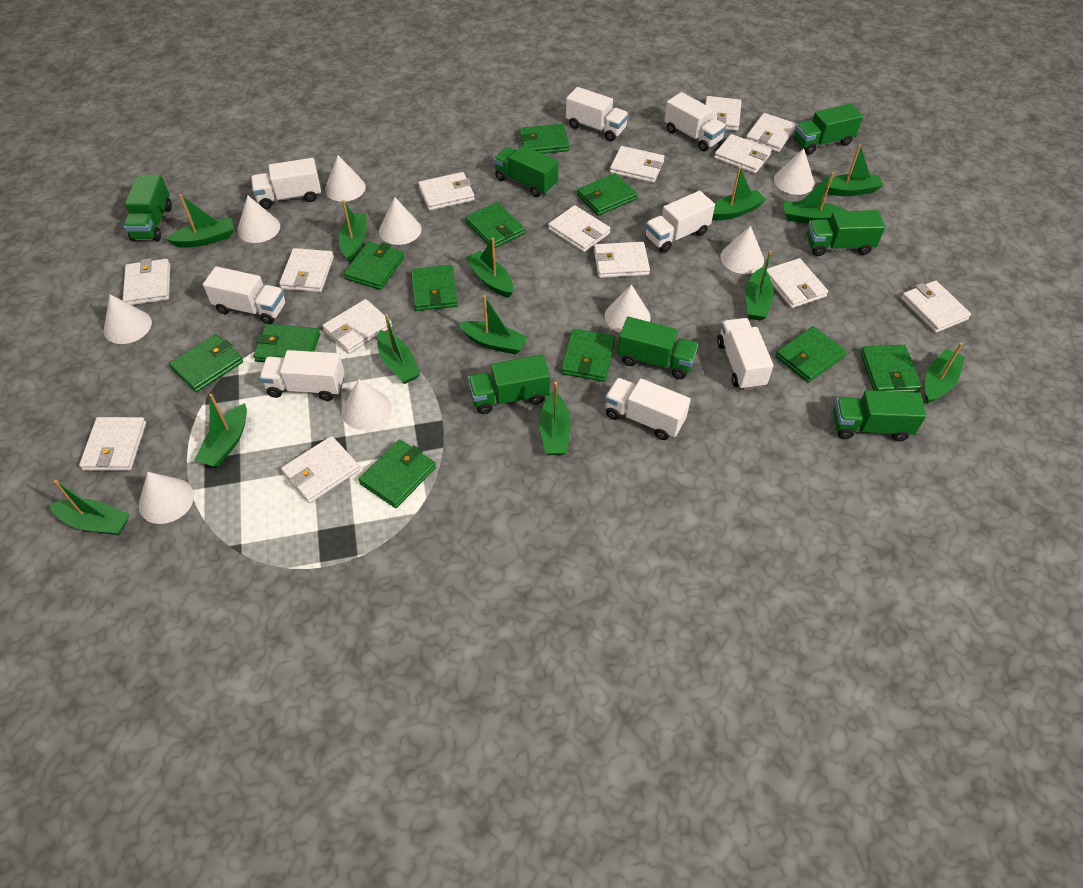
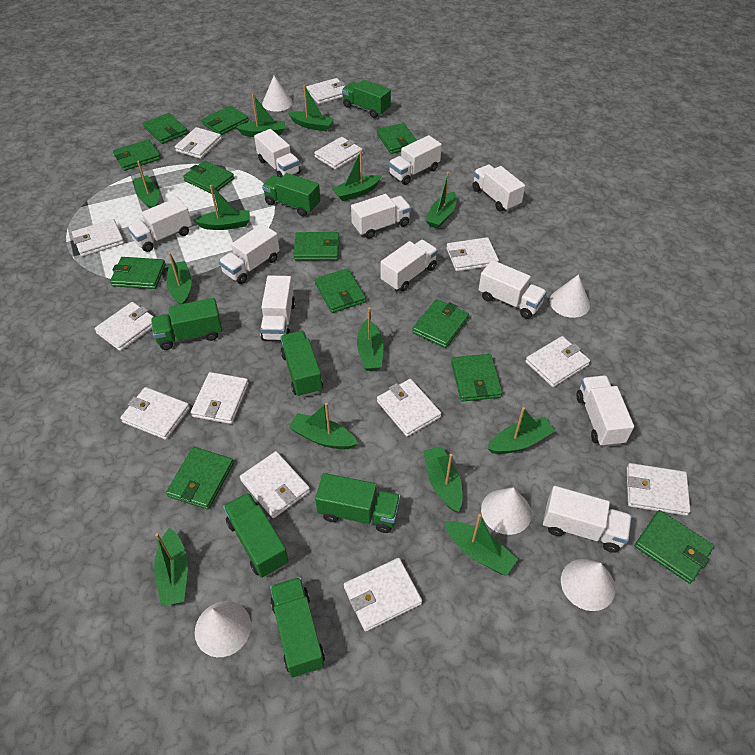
green wallet: [169,334,243,392] [253,324,320,362] [344,241,405,290] [359,439,436,508] [411,265,458,311] [465,202,525,248] [519,124,570,154] [561,329,615,382] [577,173,637,216] [775,326,847,383] [860,345,922,392] = 11 -> [110,257,166,289] [113,139,161,171] [143,113,188,144] [166,447,234,510] [183,161,234,193] [202,105,249,135] [293,232,340,260] [315,268,366,313] [377,123,417,154] [412,299,469,348] [451,354,503,402] [635,510,714,584] = 12
white cone: [104,294,152,344] [139,472,194,524] [237,195,280,243] [325,155,366,202] [342,379,392,430] [379,197,422,245] [605,284,651,333] [720,226,764,274] [774,148,815,195] = 9 -> [195,601,251,657] [262,76,293,112] [481,487,532,535] [549,274,590,318] [561,559,615,611] = 5
white truck: [203,266,286,324] [251,158,321,209] [259,350,345,401] [566,87,629,141] [605,378,691,440] [645,191,715,253] [664,92,726,151] [717,318,773,390] = 8 -> [128,197,192,252] [219,224,280,284] [254,129,301,178] [260,275,295,341] [351,194,411,238] [381,240,438,292] [389,135,442,185] [472,165,525,211] [478,260,547,319] [543,486,632,553] [576,376,634,447] = 11
white wallet: [79,417,146,471] [123,258,170,305] [279,248,334,292] [281,436,360,503] [322,299,392,354] [418,172,475,211] [548,205,611,252] [594,242,650,278] [610,146,665,183] [705,96,742,131] [714,134,772,174] [746,113,796,152] [767,258,828,308] [901,280,971,333] = 14 -> [72,219,124,257] [94,302,154,351] [120,387,190,440] [175,127,222,159] [191,372,249,424] [240,451,310,518] [306,78,346,104] [314,137,363,170] [344,558,422,632] [377,379,441,437] [446,237,499,271] [525,336,590,387] [627,463,691,516] = 13

